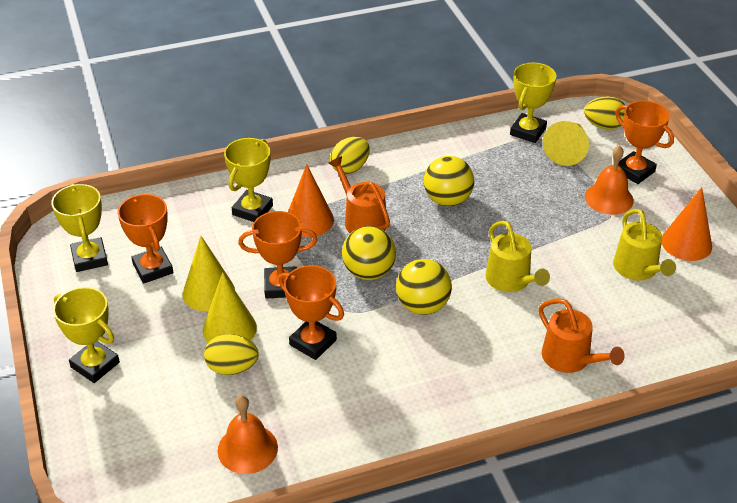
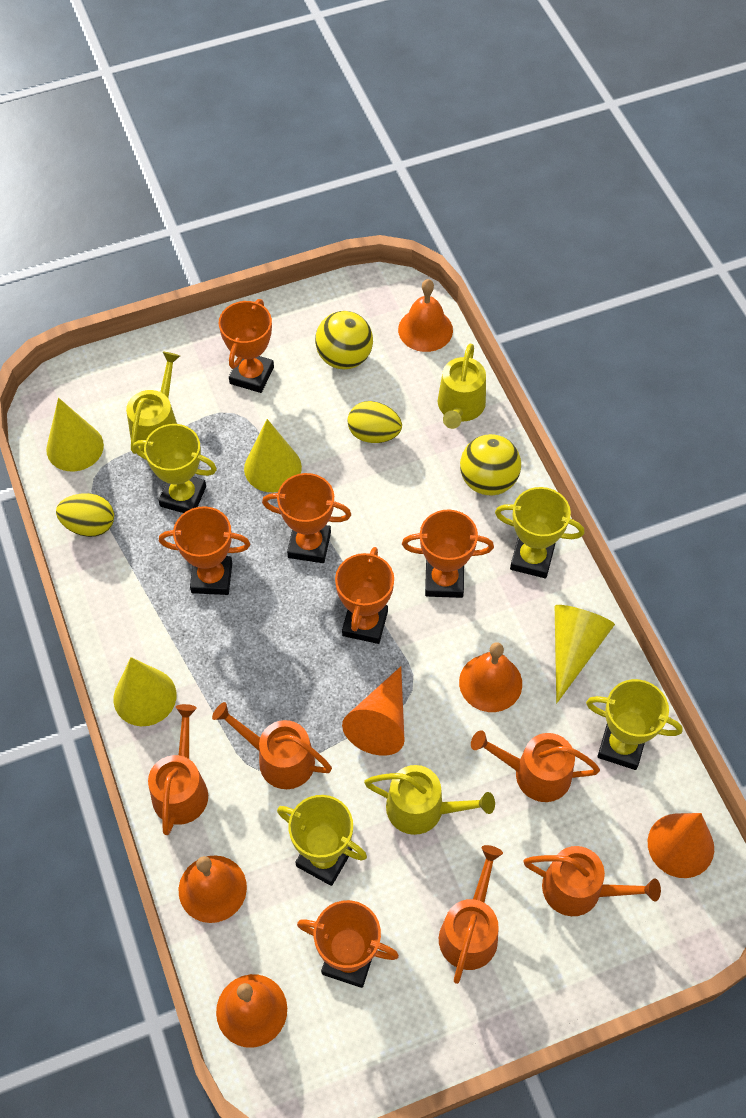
orange bell: [218,395,278,474] [585,145,634,215] = 2 -> [179,856,247,923] [216,974,287,1048] [398,279,453,352] [459,642,522,712] = 4
orange trophy: [118,194,173,284] [238,211,317,299] [278,265,344,360] [615,101,674,184] = 4 -> [159,506,250,595] [219,299,274,393] [262,473,351,563] [297,900,399,988] [335,547,394,644] [402,510,494,598] = 6
orange watering can: [329,156,390,233] [538,298,625,373] = 2 -> [148,704,208,835] [212,702,332,789] [439,845,503,984] [471,730,600,802] [524,846,661,916] = 5
yellow ball: [342,226,396,280] [396,259,452,315] [424,156,474,206] = 3 -> [315,311,373,370] [460,434,521,495] = 2
yellow cone: [183,236,235,311] [203,272,257,343] [543,121,589,166] = 3 -> [46,398,104,471] [114,657,176,726] [244,419,302,492] [555,605,615,703] = 4
yellow egg: [204,334,259,375] [330,137,370,174] [584,96,625,129] = 3 -> [56,493,114,537] [347,401,402,443] = 2
yellow watering can: [486,220,550,292] [613,209,676,281] = 2 -> [126,352,180,454] [364,765,495,835] [438,344,486,429] = 3

